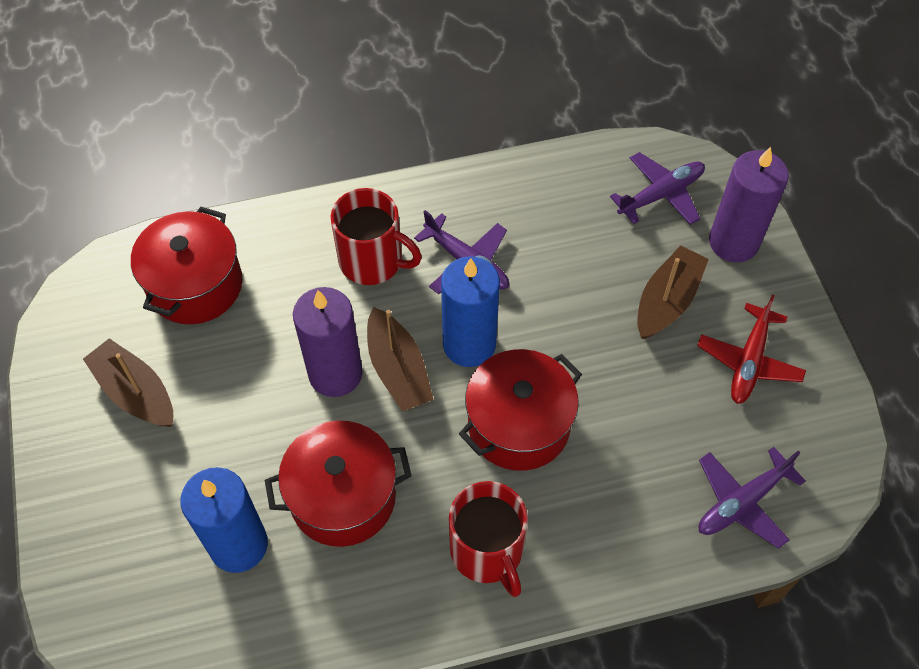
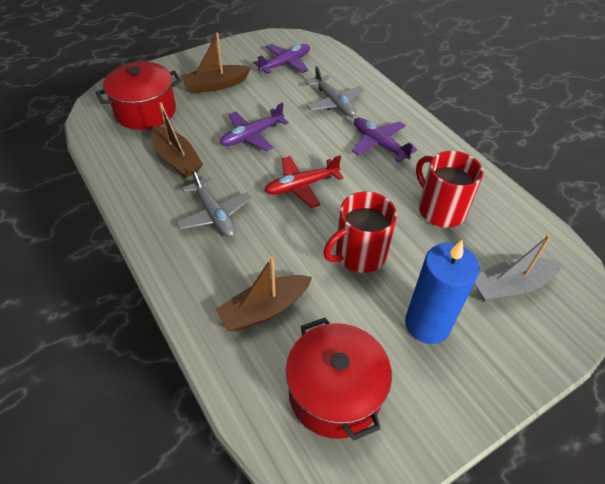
blue candle: [180,467,268,573] [441,257,500,367] = 2 -> [405,240,480,344] = 1
grey boat: none = 0 -> [474,235,562,302] = 1
grey plane: none = 0 -> [176,169,252,237] [306,66,364,117] = 2
purple candle: [293,287,363,397] [709,147,789,262] = 2 -> none = 0
red pot: [131,207,242,324] [265,421,412,547] [459,349,582,471] = 3 -> [96,62,181,130] [286,318,392,441] = 2

